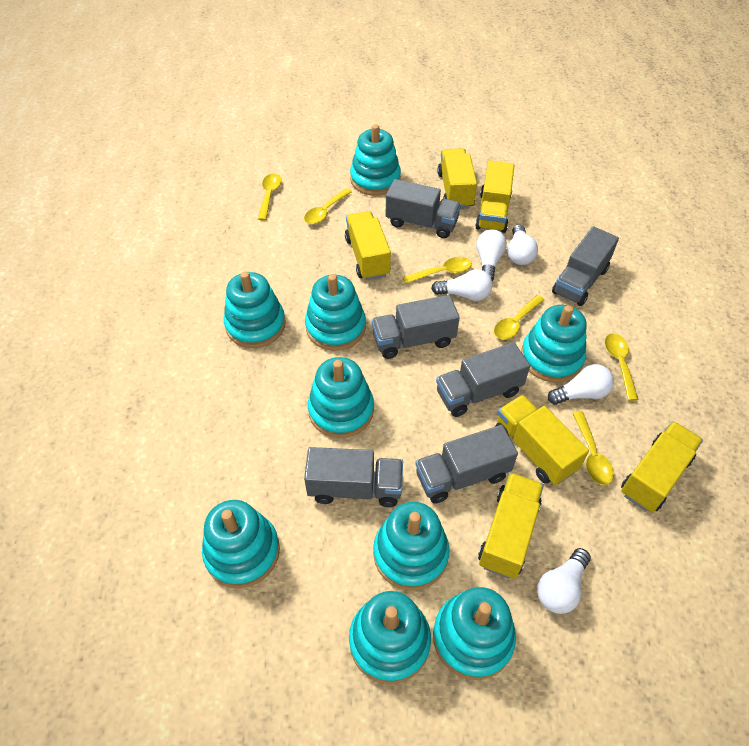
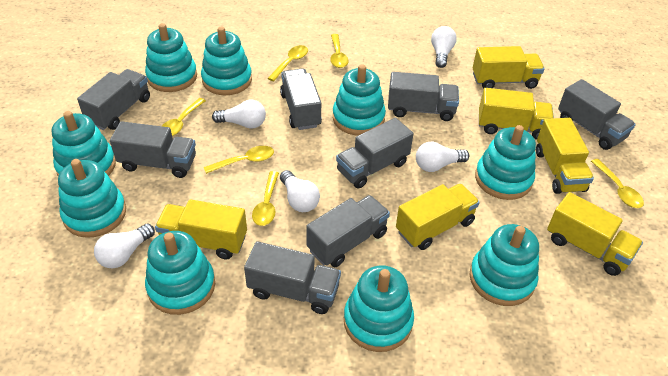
grey truck: [304,447,403,507] [372,295,460,359] [386,179,461,238] [415,425,518,504] [436,342,530,417] [552,226,619,306] = 6 -> [77,69,150,130] [110,121,196,178] [244,241,341,314] [280,68,322,130] [306,195,390,267] [336,118,413,188] [388,72,459,121] [558,79,636,150] = 8

